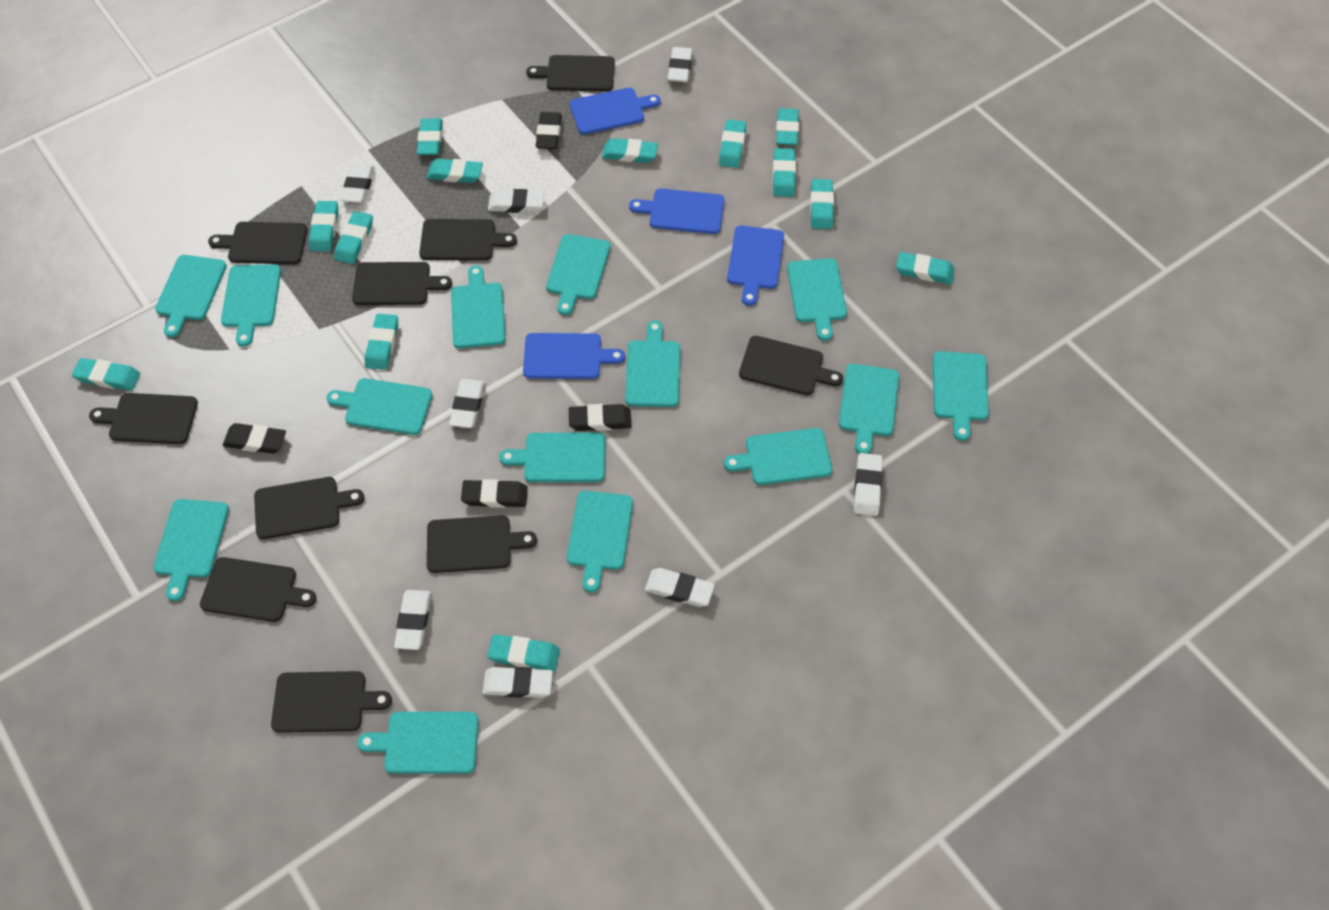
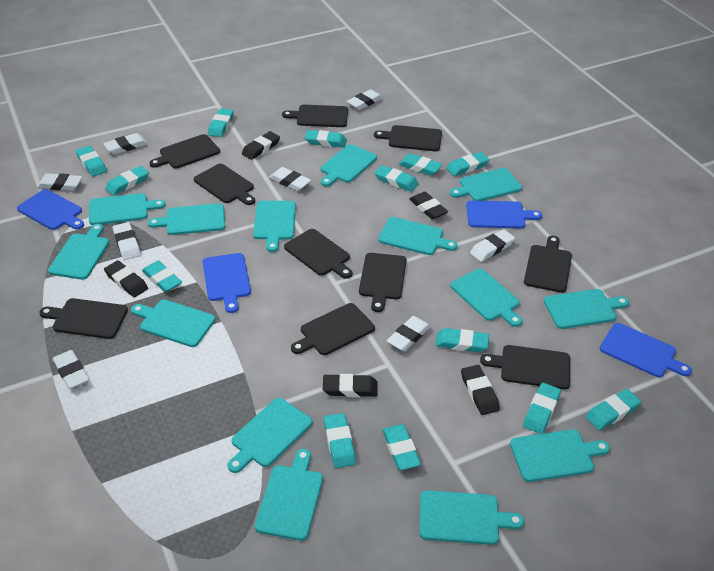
black eraser: [223,423,286,454] [461,479,528,508] [535,112,562,149] [569,404,632,431] = 4 -> [104,260,148,297] [242,131,280,160] [323,374,377,397] [409,192,448,219] [461,365,500,415] = 5

